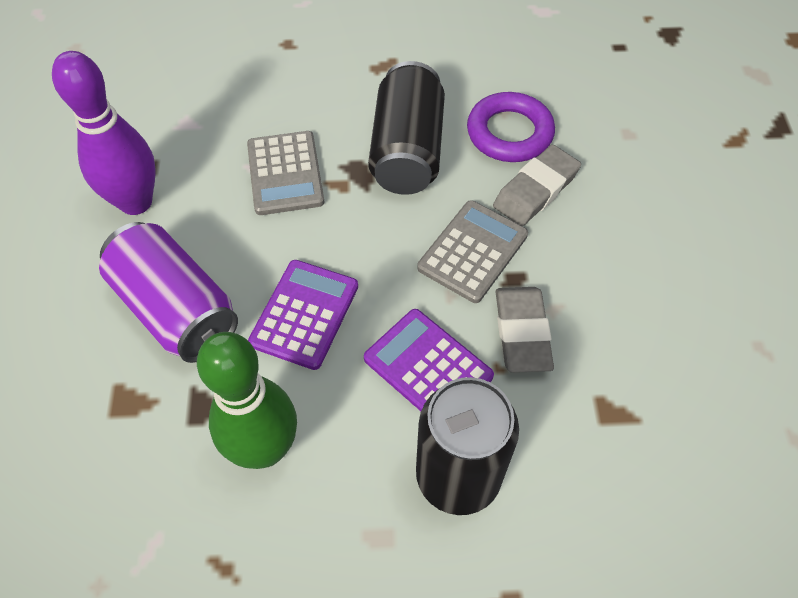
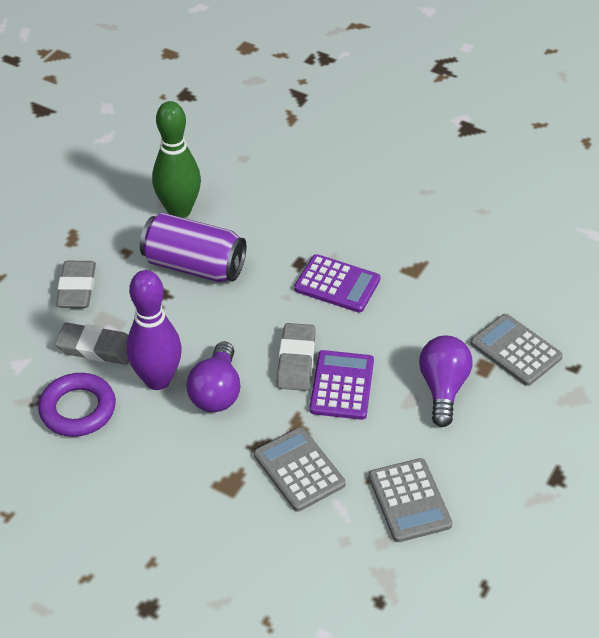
black can: [368,61,445,195] [416,377,519,515] = 2 -> none = 0
grey calculator: [247,131,324,215] [417,200,528,303] = 2 -> [254,427,346,512] [369,458,453,542] [471,314,563,386] = 3
grey eraser: [493,145,581,226] [496,287,554,373] = 2 -> [55,323,129,365] [56,261,96,308] [277,323,316,391] = 3
purple light bulb: none = 0 -> [186,341,241,412] [419,336,472,427] = 2

